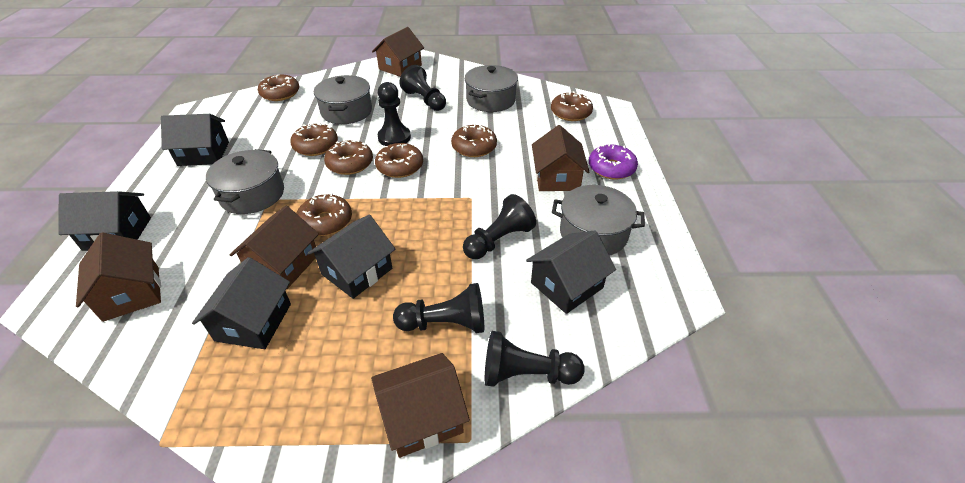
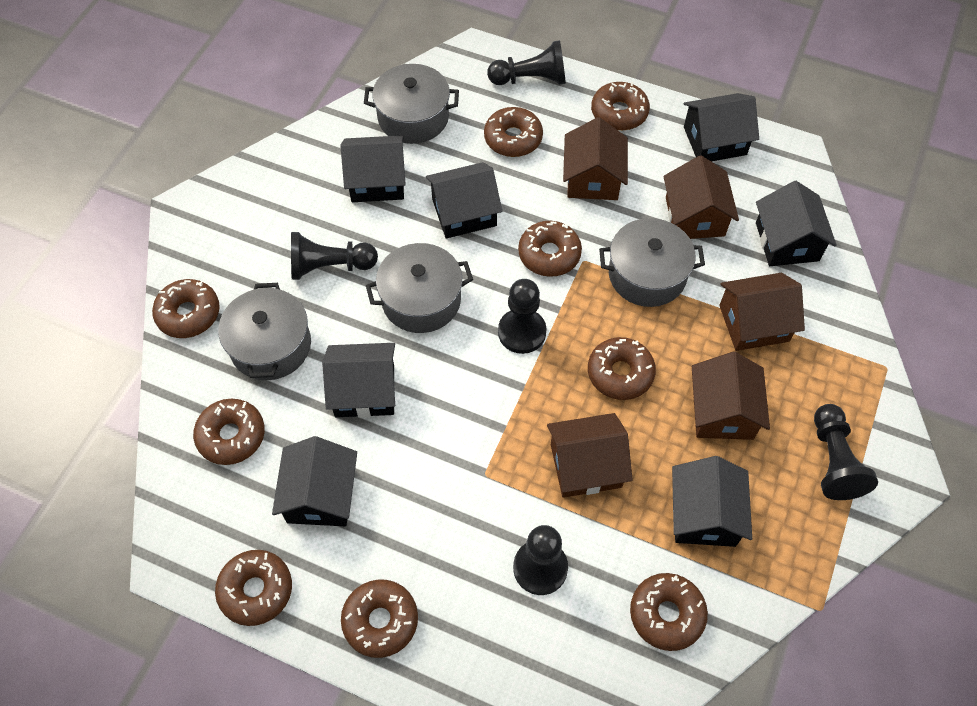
black house: [58,191,151,251] [161,114,229,166] [192,257,291,349] [308,214,395,299] [526,231,616,314] = 5 -> [272,436,357,526] [322,343,395,418] [341,135,406,202] [426,162,502,239] [672,456,752,547] [684,93,759,161] [756,181,837,266] = 7
brown donut: [258,74,299,101] [290,123,338,156] [296,193,352,236] [324,140,373,175] [375,143,423,178] [451,124,497,157] [551,91,593,121] = 7 -> [152,279,220,338] [193,399,265,465] [215,550,292,626] [341,579,418,658] [484,107,543,157] [518,221,582,277] [588,337,656,400] [591,82,650,130] [630,573,708,651] = 9
purple donut: [589,143,638,180] = 1 -> none = 0

